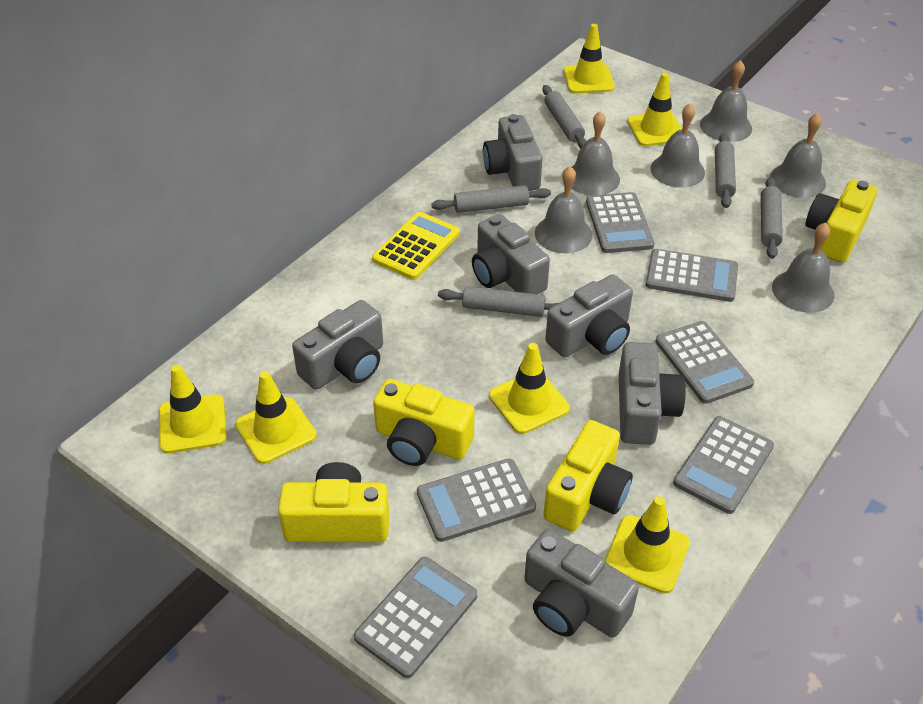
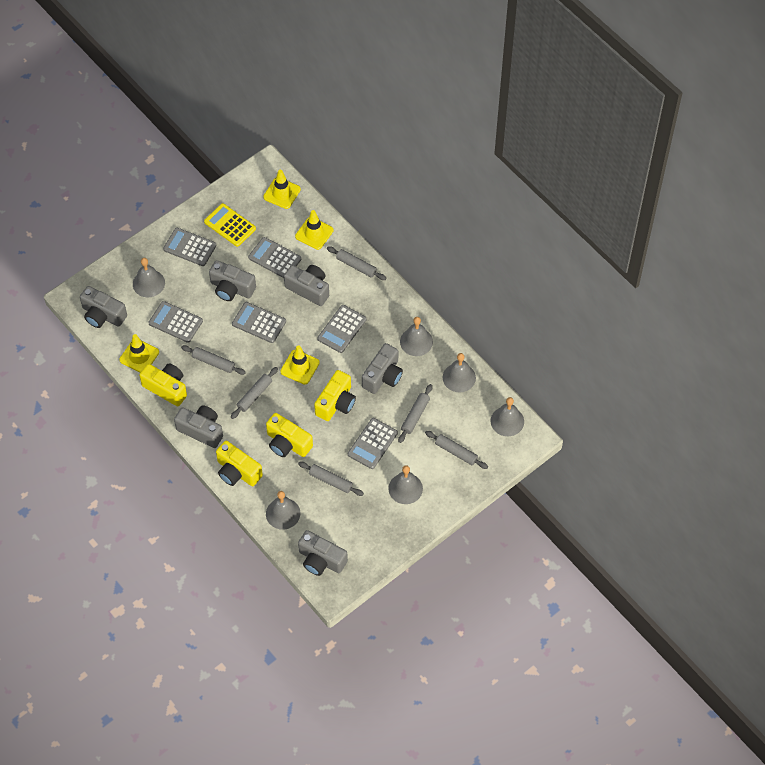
grey rolling pin: [431,185,551,213] [438,286,558,317] [542,85,586,148] [715,133,736,208] [761,177,783,259] = 5 -> [181,345,246,375] [231,367,278,419] [298,462,364,496] [327,246,386,280] [398,384,432,443] [425,431,488,469] = 6
yellow traffic cone: [159,365,227,453] [235,371,317,464] [489,343,570,434] [564,24,615,94] [605,496,690,593] [627,73,682,146] = 6 -> [119,334,159,373] [263,170,301,209] [280,345,320,385] [295,210,333,250] = 4

